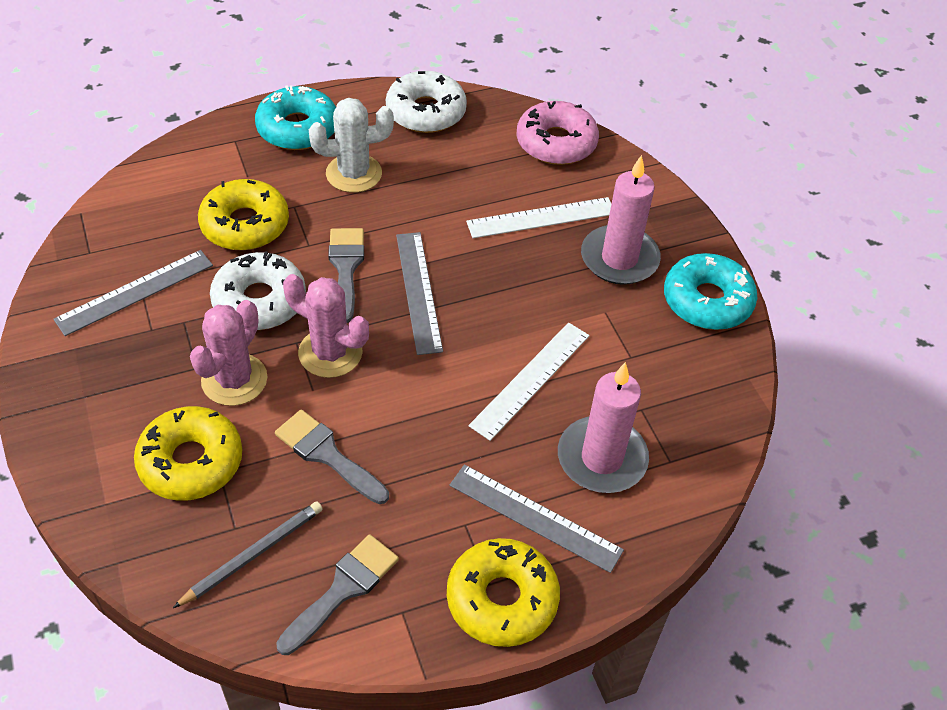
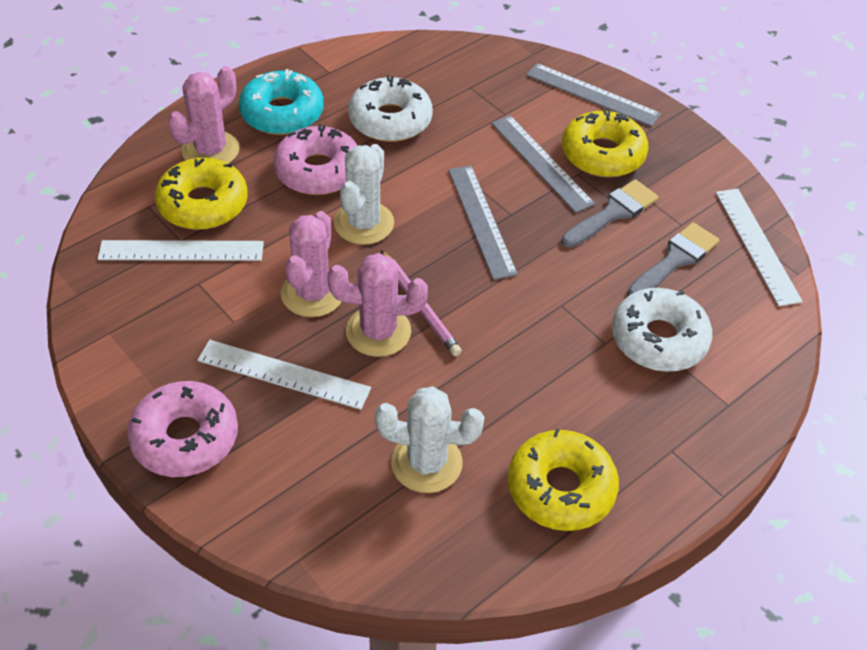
grey brush: [275,409,389,504] [276,534,399,655] [328,228,364,323] = 3 -> [562,179,659,248] [627,222,720,296] = 2
grey pencil: [173,501,323,608] = 1 -> none = 0
pink cactus: [190,300,267,406] [283,274,369,378] = 2 -> [168,66,240,163] [281,211,341,317] [327,253,428,357] = 3
pink candle: [558,362,649,493] [581,155,661,285] = 2 -> none = 0
pink donut: [516,101,599,165] = 1 -> [127,381,238,477] [273,124,358,195] = 2
pink pencil: none = 0 -> [381,250,462,356] = 1
turquoise donut: [255,86,336,150] [664,253,757,330] = 2 -> [239,69,324,135] = 1
white cactus: [309,98,394,193] = 1 -> [334,144,394,245] [375,386,484,493] = 2
white ruler: [466,197,611,238] [469,322,590,441] = 2 -> [98,240,264,261] [197,340,371,410] [716,189,803,306] = 3

